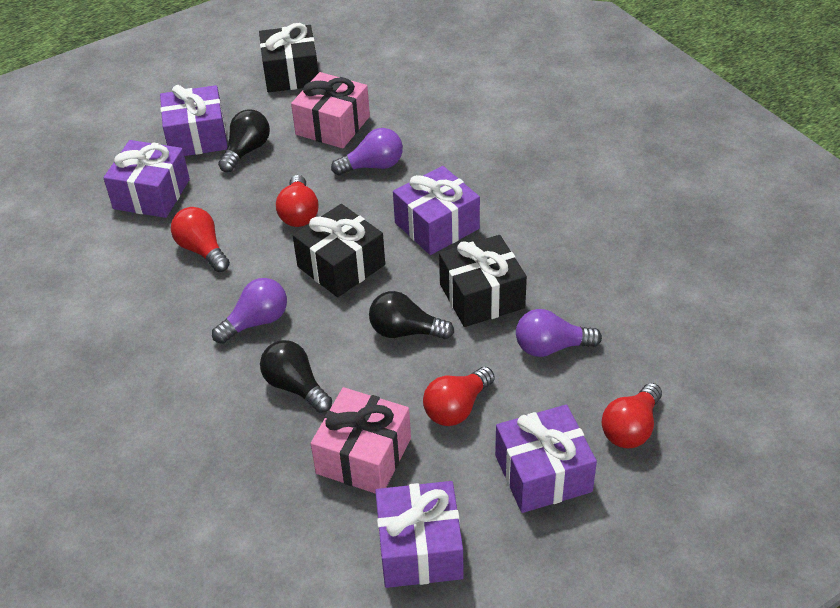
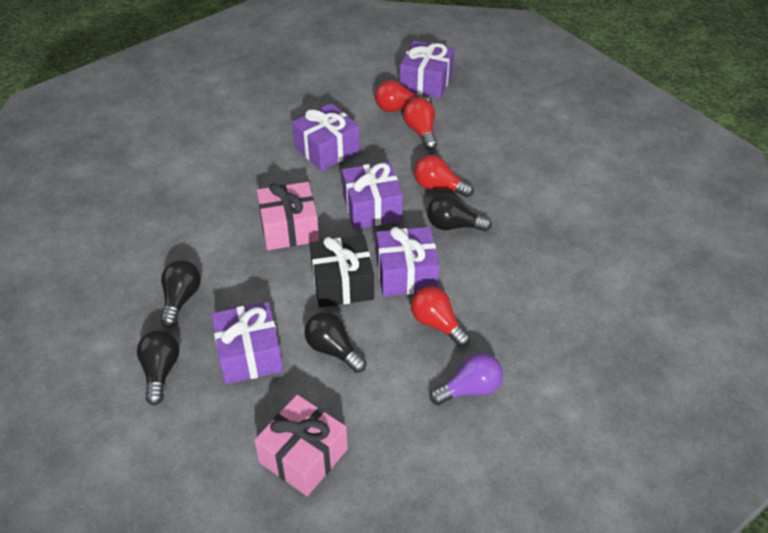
black gift: [259,23,318,92] [293,204,385,297] [439,235,527,327] = 3 -> [310,235,374,308] = 1
black light bulb: [218,109,270,172] [260,340,332,413] [369,291,454,339] = 3 -> [137,330,179,405] [160,260,201,328] [304,312,366,373] [427,194,492,232] = 4
purple light bulb: [212,278,287,344] [331,128,403,175] [516,309,602,357] = 3 -> [430,353,503,405] = 1

